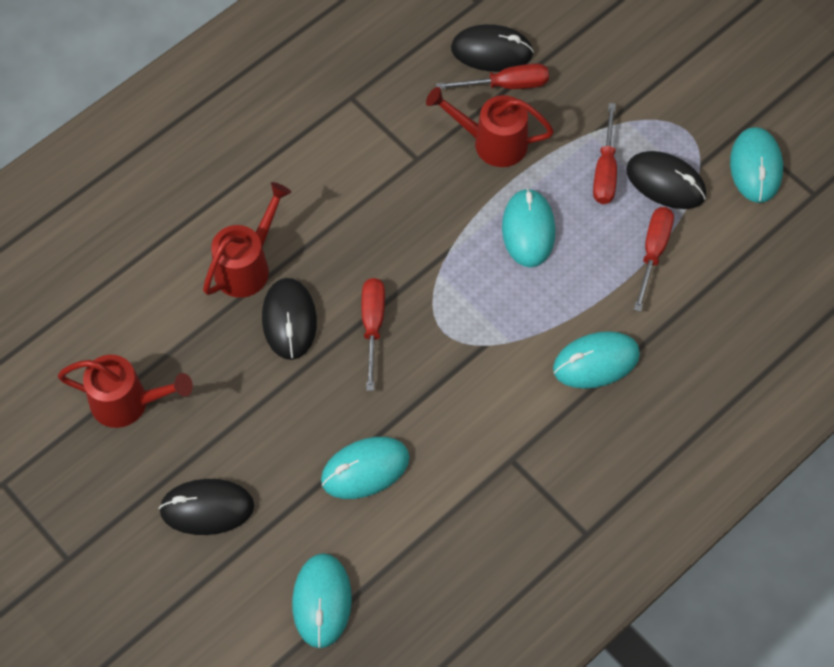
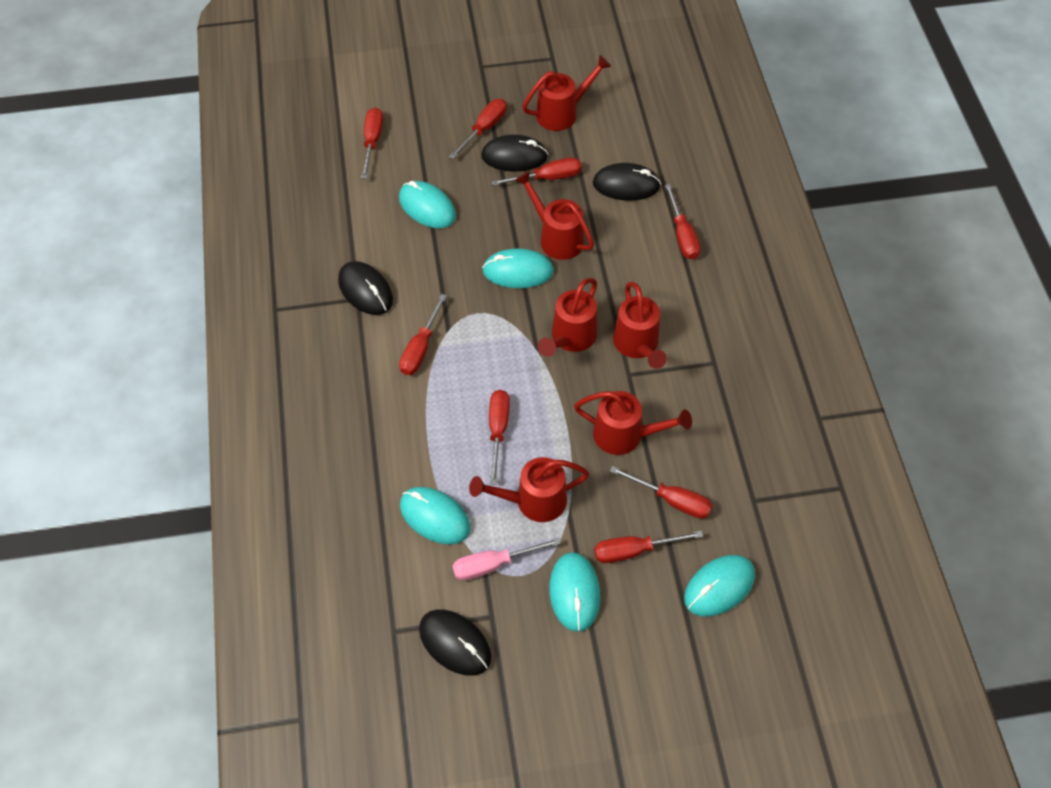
pink screwdriver: none = 0 -> [452,538,561,581] = 1
red screwdriver: [362,278,385,391] [436,64,549,89] [593,103,617,204] [634,207,674,312] = 4 -> [361,108,383,179] [399,294,447,375] [449,99,507,159] [489,390,510,485] [492,157,581,186] [594,531,703,563] [610,466,712,519] [665,184,700,259] = 8
red watering can: [58,355,193,428] [203,182,291,298] [426,87,554,167] = 3 -> [469,457,589,522] [515,171,594,260] [522,55,611,131] [538,278,597,357] [574,391,692,455] [613,282,667,369] = 6

